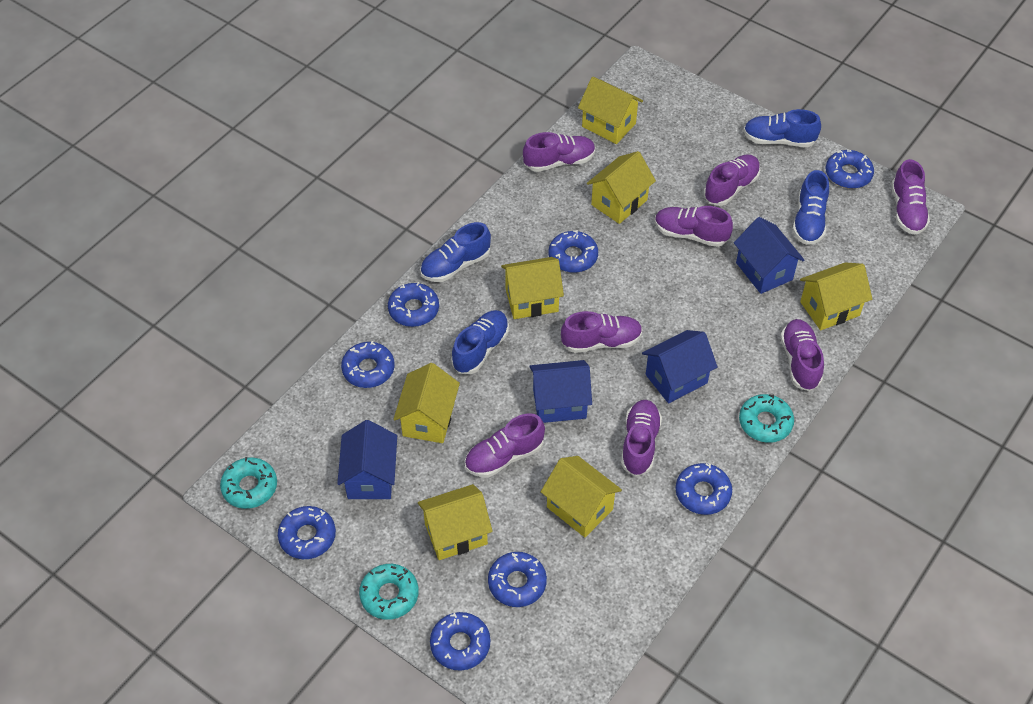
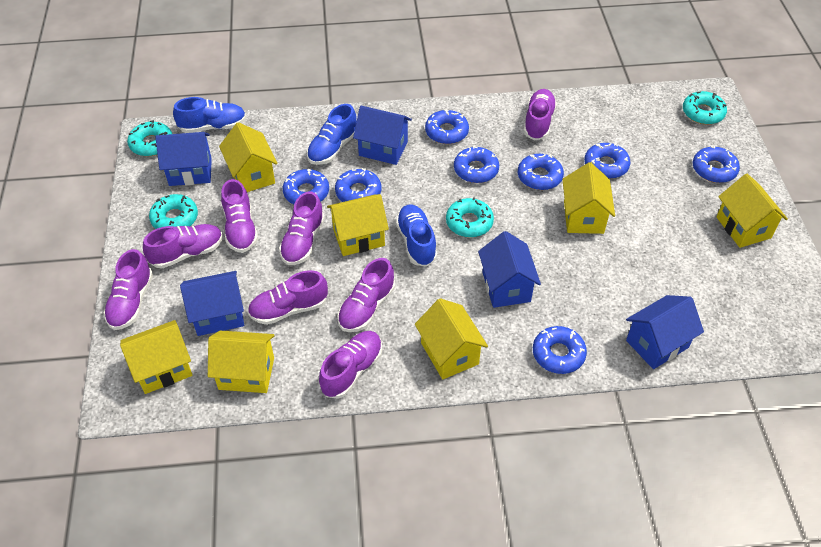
blue house: [337,420,397,499] [529,360,592,423] [642,330,718,403] [734,217,804,294] = 4 -> [155,132,212,186] [180,271,244,336] [353,106,412,165] [478,231,541,308] [626,295,704,369] = 5
blue shoe: [420,222,491,282] [451,310,509,374] [744,109,821,147] [793,170,829,245] = 4 -> [173,97,246,133] [307,104,357,165] [396,205,437,267] = 3
turquoise donut: [220,457,277,509] [359,564,419,620] [739,394,794,443] = 3 -> [127,120,172,156] [149,194,198,229] [446,197,494,237] [683,91,727,125] = 4

